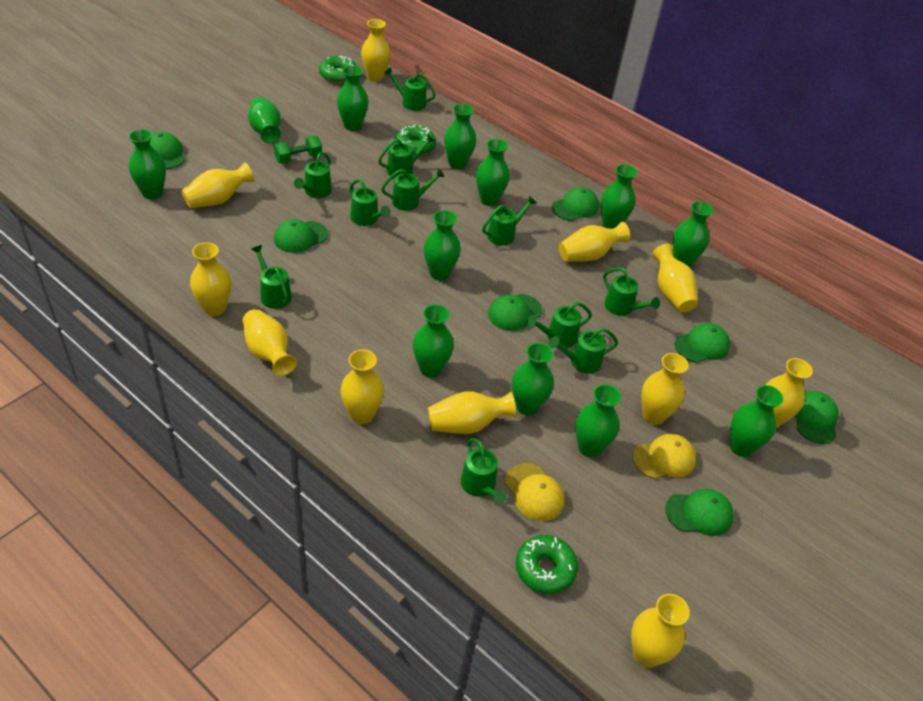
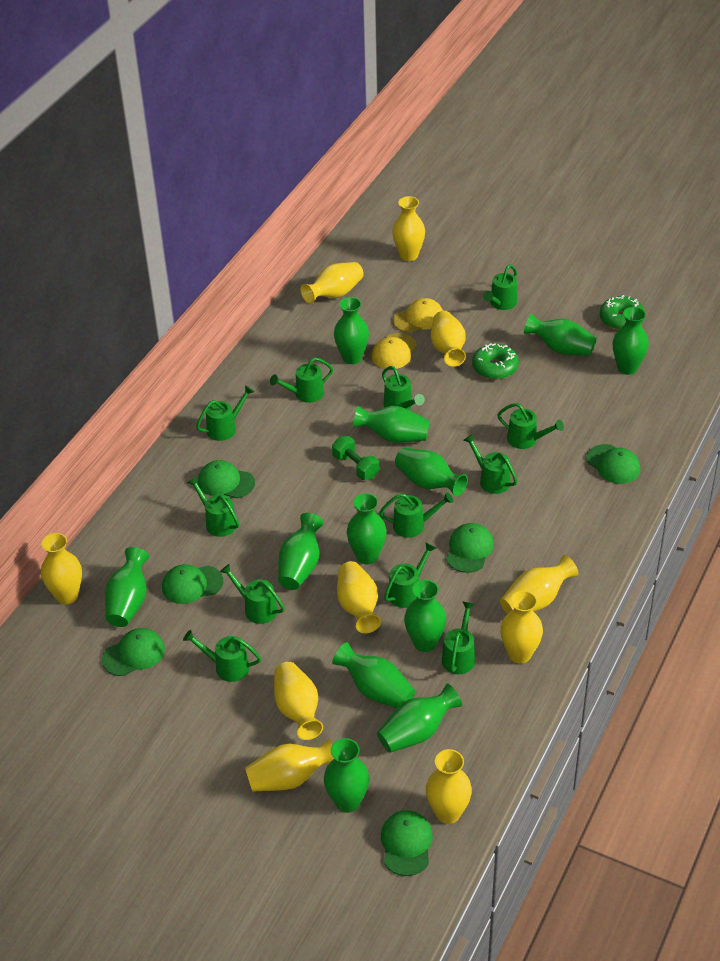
green cap: [150,132,185,169] [274,219,328,253] [488,294,542,331] [552,187,599,221] [665,489,734,536] [675,323,730,363] [795,391,839,444] = 7 -> [102,628,165,676] [162,564,223,604] [198,460,255,498] [381,810,433,876] [446,523,494,573] [586,444,640,484] = 6
green donut: [319,56,356,83] [395,124,436,156] [516,535,578,594] = 3 -> [472,343,519,380] [600,295,645,330] = 2
green watering can: [251,245,292,309] [294,152,332,198] [349,179,391,226] [378,134,435,178] [381,168,445,211] [384,67,436,111] [461,438,507,504] [482,196,537,246] [527,302,592,348] [549,328,618,374] [603,267,660,316] = 11 -> [183,630,261,682] [187,476,239,537] [196,385,254,441] [220,564,285,624] [270,358,333,403] [379,492,453,538] [382,366,425,410] [384,542,436,608] [442,601,475,674] [464,434,517,494] [483,264,517,310] [497,403,564,449] = 12
yellow vase: [181,162,255,208] [190,242,231,316] [243,309,297,376] [340,349,384,424] [361,19,391,82] [428,391,516,434] [559,222,630,262] [631,594,690,668] [641,353,689,425] [652,244,698,312] [766,358,813,428] = 11 -> [41,533,82,604] [245,738,334,792] [274,662,323,740] [301,262,364,304] [337,561,381,633] [392,196,425,261] [426,749,472,824] [431,311,466,367] [500,555,579,614] [500,591,543,664] = 10

